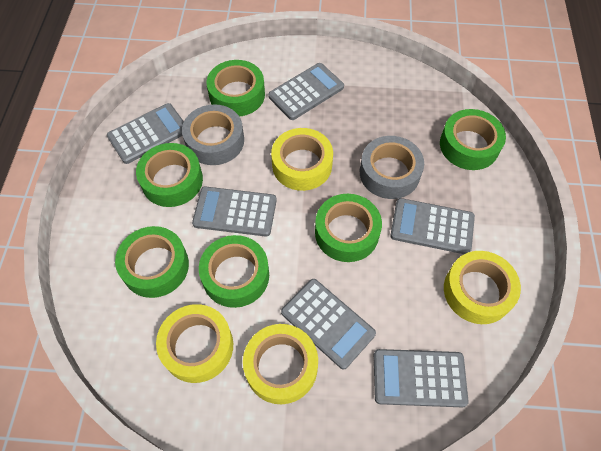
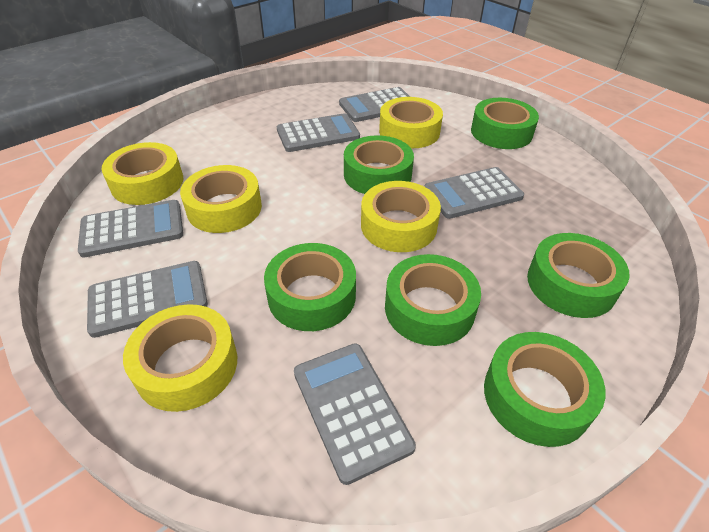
grey tape: [182,104,244,165] [360,136,424,199] = 2 -> none = 0
yellow tape: [156,304,233,383] [243,324,318,404] [271,128,333,191] [444,251,521,324] = 4 -> [102,142,183,205] [123,304,237,412] [180,165,262,233] [361,181,441,252] [379,97,443,148] = 5

